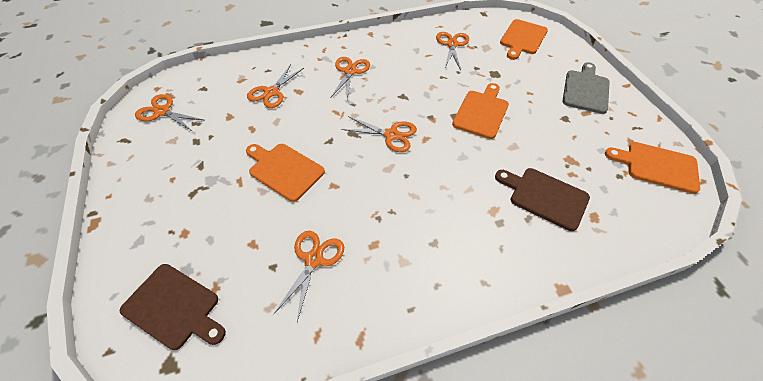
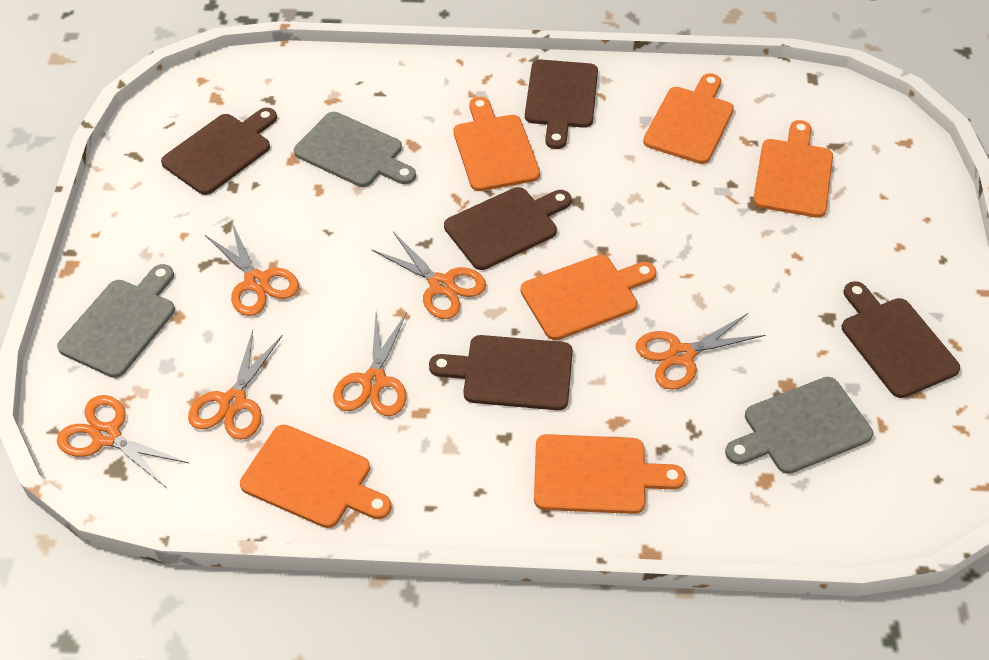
brown cutting board: [120,264,226,350] [495,168,590,231] = 2 -> [161,108,277,195] [429,335,573,410] [444,187,572,270] [525,60,598,149] [842,281,960,398] = 5
grey cutting board: [562,62,609,114] = 1 -> [57,264,175,378] [294,112,416,187] [725,377,873,474] = 3
orange cutting board: [246,144,325,202] [452,83,509,139] [500,19,548,60] [605,142,700,194] = 4 -> [240,425,392,528] [454,97,540,191] [520,255,656,340] [534,434,686,514] [643,73,734,164] [753,120,833,218] = 6

